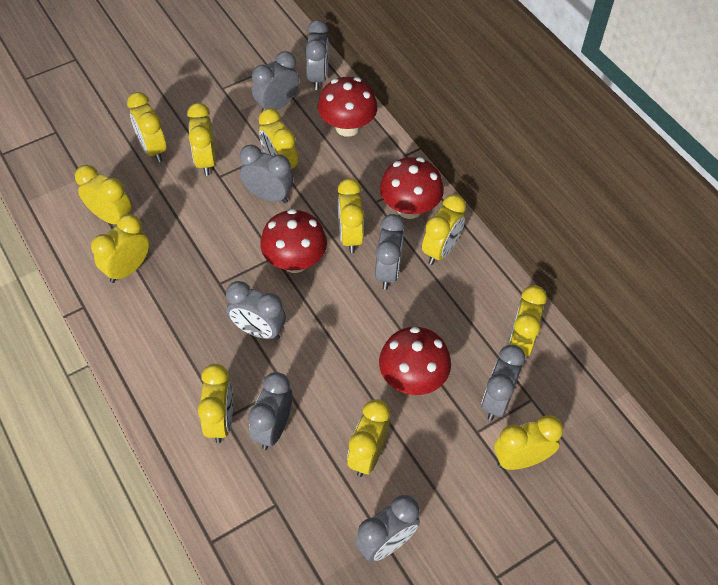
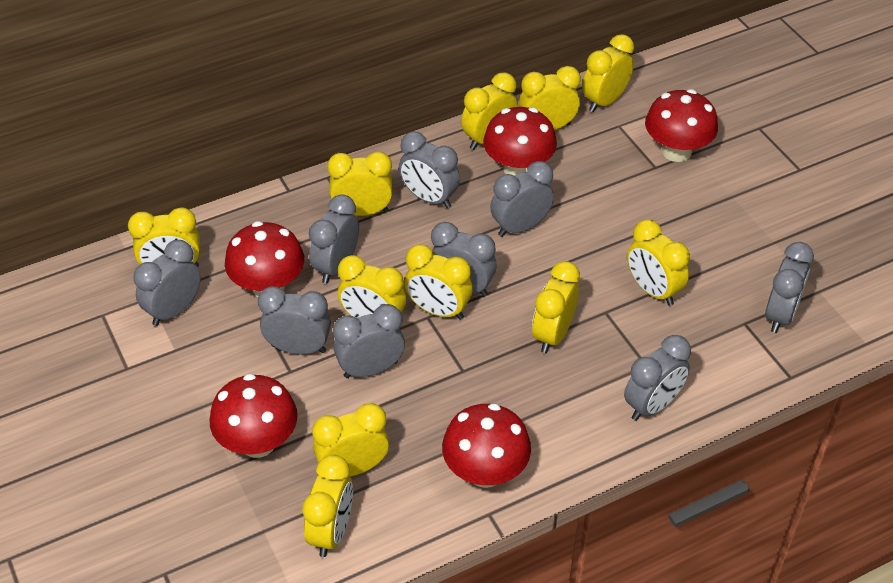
grey clock: [226,281,286,340] [239,145,293,203] [248,372,292,450] [252,51,299,112] [305,20,329,90] [355,495,420,562] [375,214,405,290] [481,345,525,421] = 8 -> [133,240,201,326] [258,286,331,354] [309,194,359,284] [333,304,405,378] [399,132,460,208] [431,222,496,296] [490,161,554,237] [624,335,691,421] [765,242,814,333] = 9
red mushroom: [260,209,327,273] [318,77,378,137] [379,327,451,395] [380,157,444,219] = 4 -> [210,374,298,458] [225,221,304,297] [442,403,531,488] [483,107,557,176] [645,89,718,162] = 5

